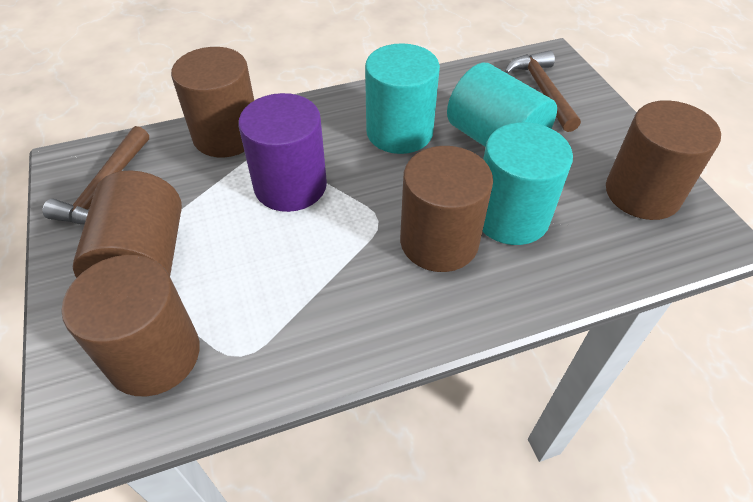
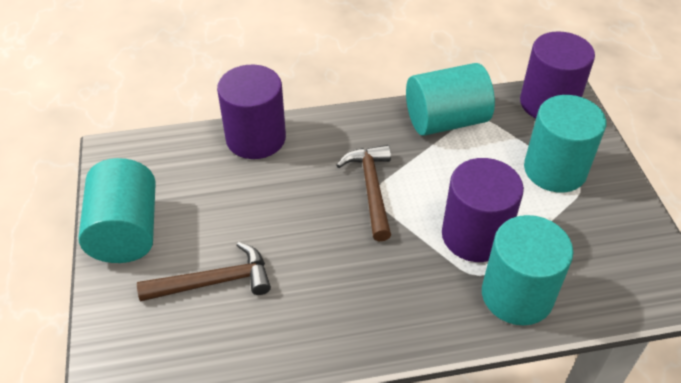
brown cylinder: [62,255,200,396] [73,170,182,278] [171,47,254,157] [400,146,493,272] [606,100,721,220] = 5 -> none = 0
purple cylinder: [239,93,327,212] = 1 -> [217,65,286,159] [442,158,524,262] [520,31,595,118] = 3
turquoise cylinder: [365,43,440,154] [447,63,557,147] [482,122,573,245] = 3 -> [78,158,156,263] [406,63,495,136] [482,215,573,326] [524,95,606,193] = 4

